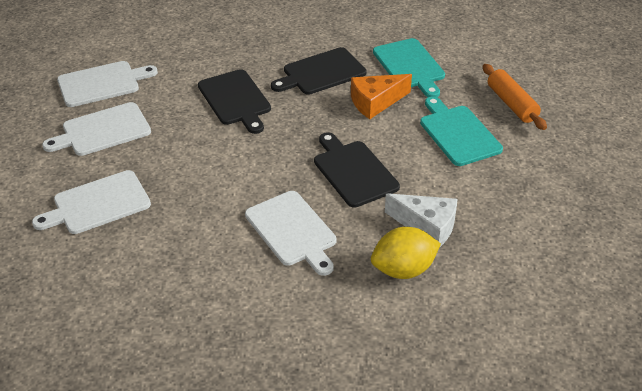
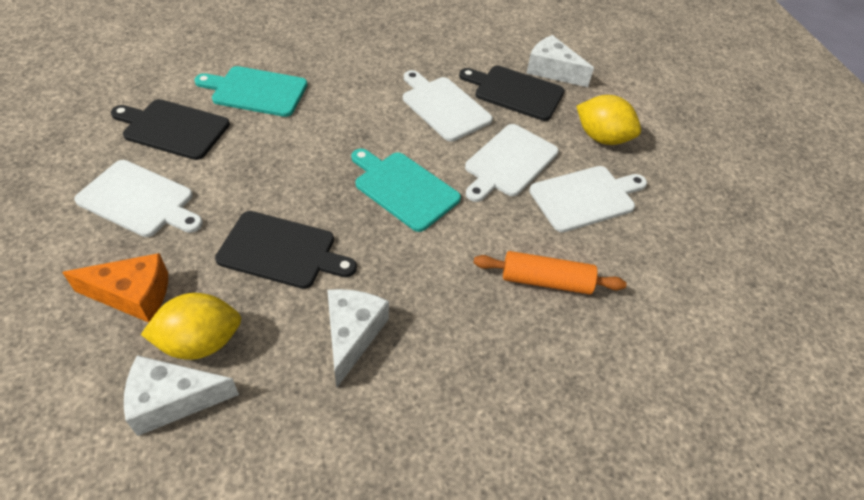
white cheese: [385,193,457,247] = 1 -> [124,355,239,436] [327,289,389,388] [526,35,594,87] = 3
yellow lemon: [371,227,441,279] = 1 -> [141,293,241,360] [576,95,641,145] = 2

